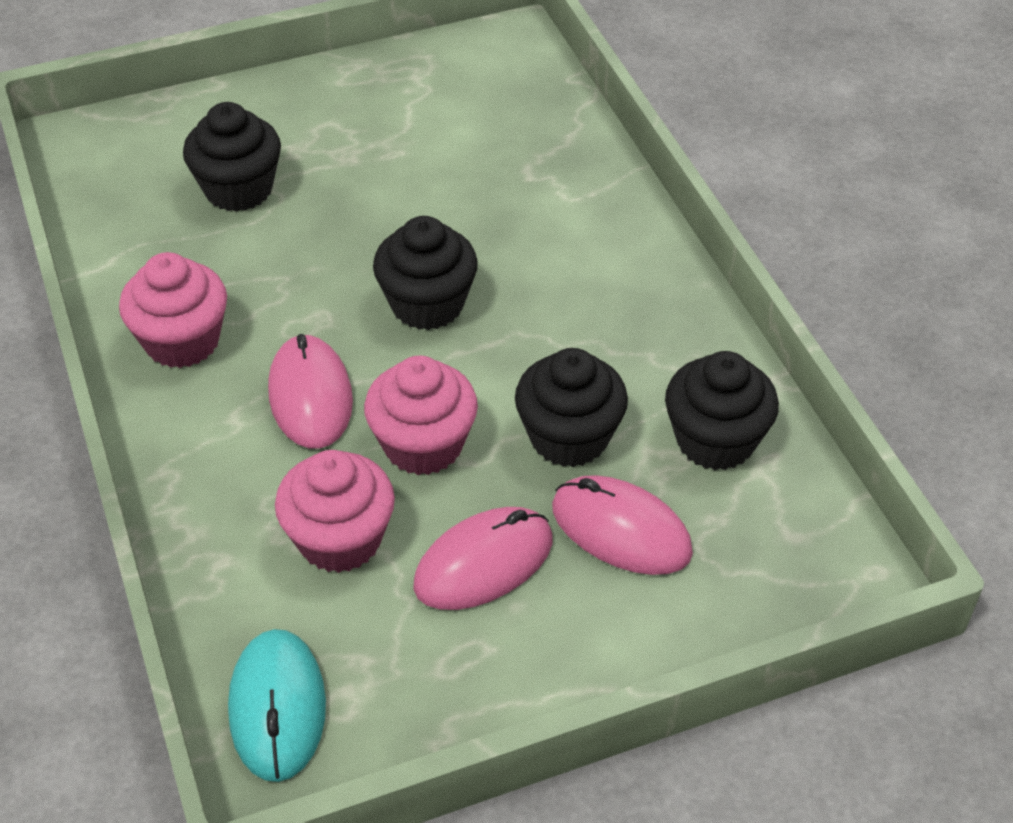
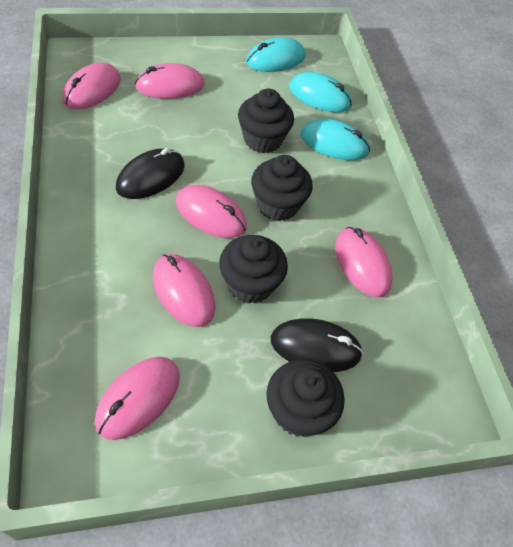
black mouse: none = 0 -> [116,148,185,199] [271,318,363,372] = 2
pink cupcake: [119,252,227,368] [275,450,395,573] [364,356,478,475] = 3 -> none = 0
pink mouse: [268,334,353,448] [413,507,552,610] [552,475,693,575] = 3 -> [62,63,121,109] [95,357,180,440] [135,63,205,99] [153,254,215,327] [176,185,247,238] [335,227,393,297] = 6
turquoise mouse: [228,629,326,782] = 1 -> [246,37,306,72] [289,72,352,113] [300,119,370,160] = 3

